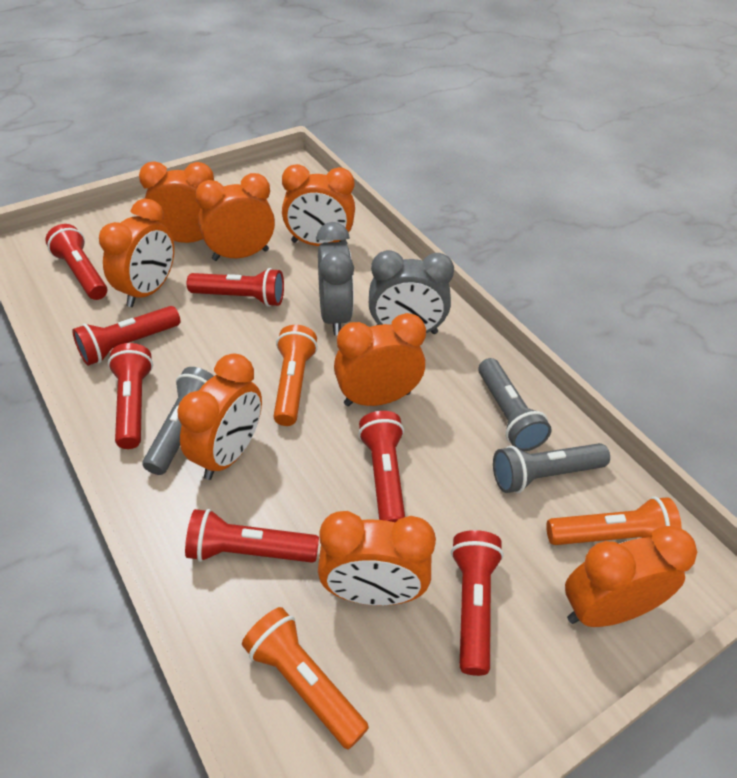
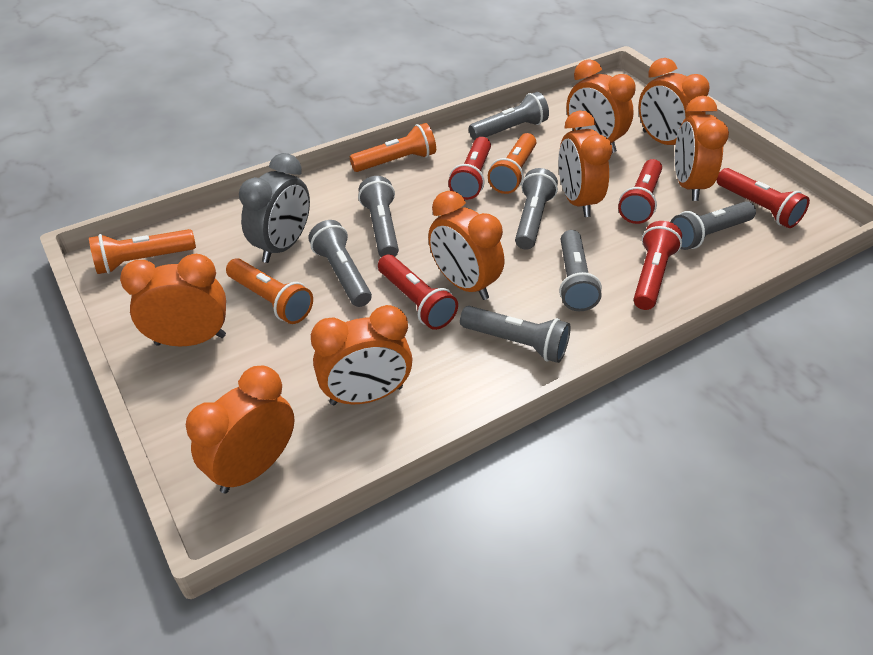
grey clock: [316,222,354,336] [369,250,454,334] = 2 -> [239,153,310,263] = 1
grey flashlight: [143,367,214,475] [478,358,552,451] [493,443,610,493] = 3 -> [308,220,372,307] [358,176,399,257] [460,306,570,363] [469,92,549,140] [515,168,558,250] [559,230,602,311] [671,201,756,250] = 7
orange flashlight: [242,607,369,750] [273,325,318,426] [546,497,682,545] = 3 -> [89,229,196,274] [226,258,313,324] [350,123,436,172] [488,133,536,194] = 4
red flashlight: [45,224,107,300] [72,306,181,366] [108,343,153,449] [185,509,319,563] [187,268,284,307] [358,411,405,522] [451,530,504,676] = 7 -> [378,254,458,330] [448,137,491,200] [618,159,662,224] [633,221,682,310] [717,168,810,228] = 5

